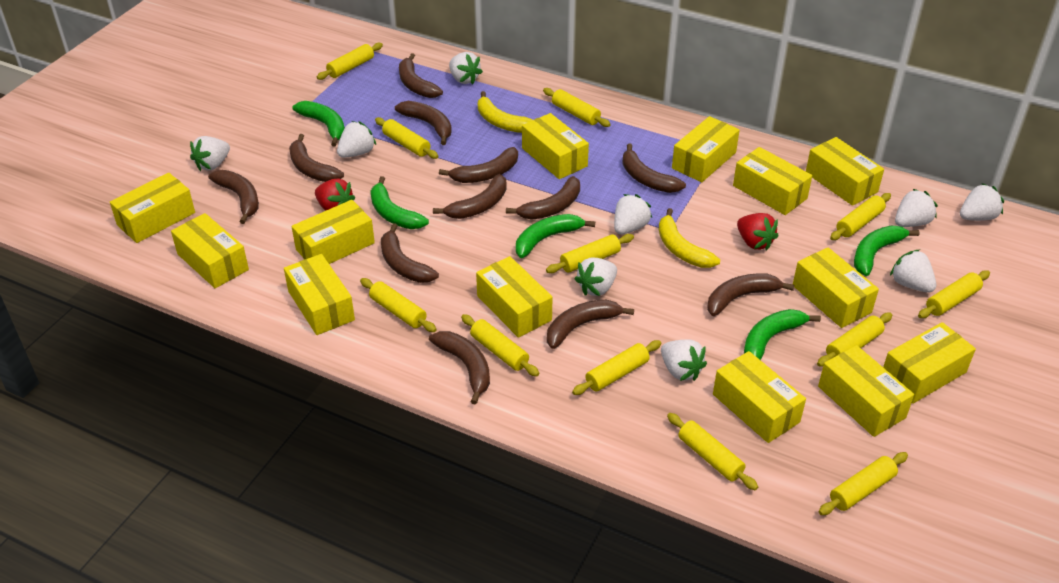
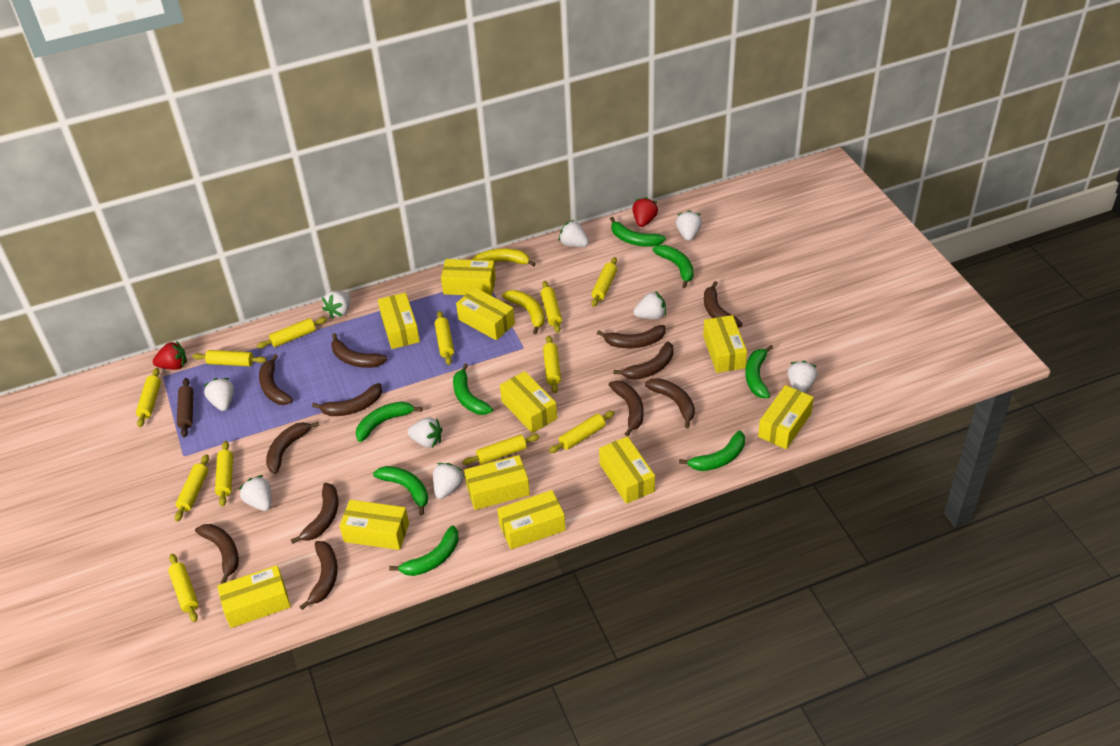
brown rolling pin: none = 0 -> [177,378,193,437] = 1
green banana: [292,101,344,147] [370,176,429,229] [516,214,595,258] [744,309,821,360] [854,226,920,276] = 5 -> [356,402,423,442] [373,466,428,516] [389,525,459,576] [453,363,493,415] [610,217,666,247] [652,245,694,288] [679,431,745,471] [745,345,773,398] = 8
yellow box: [110,173,195,243] [171,213,249,288] [284,254,355,335] [291,200,375,264] [476,256,552,338] [522,113,589,179] [672,116,740,182] [713,351,806,443] [733,147,812,215] [793,247,879,328] [806,137,884,206] [818,345,914,437] [883,322,976,404] = 13 -> [217,565,291,628] [339,500,409,550] [378,293,420,349] [441,259,496,296] [456,287,515,340] [464,455,530,510] [497,490,566,549] [500,371,557,433] [599,436,655,504] [703,315,747,373] [758,385,814,449] = 11

